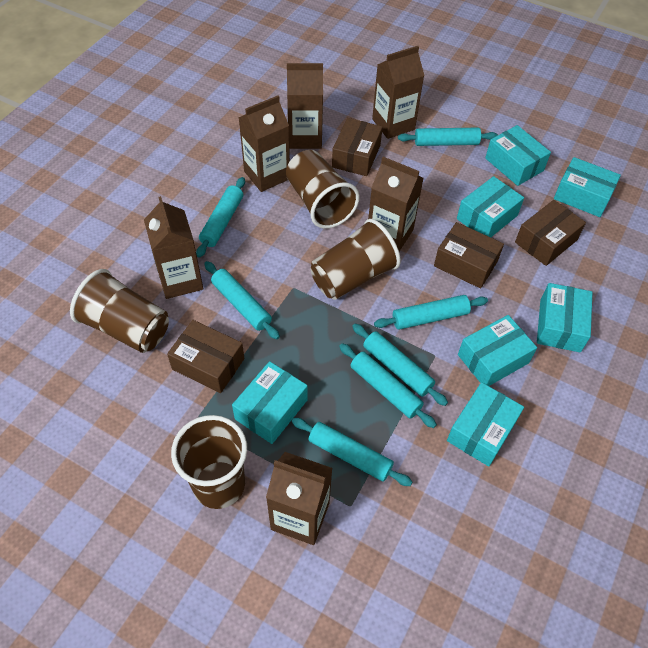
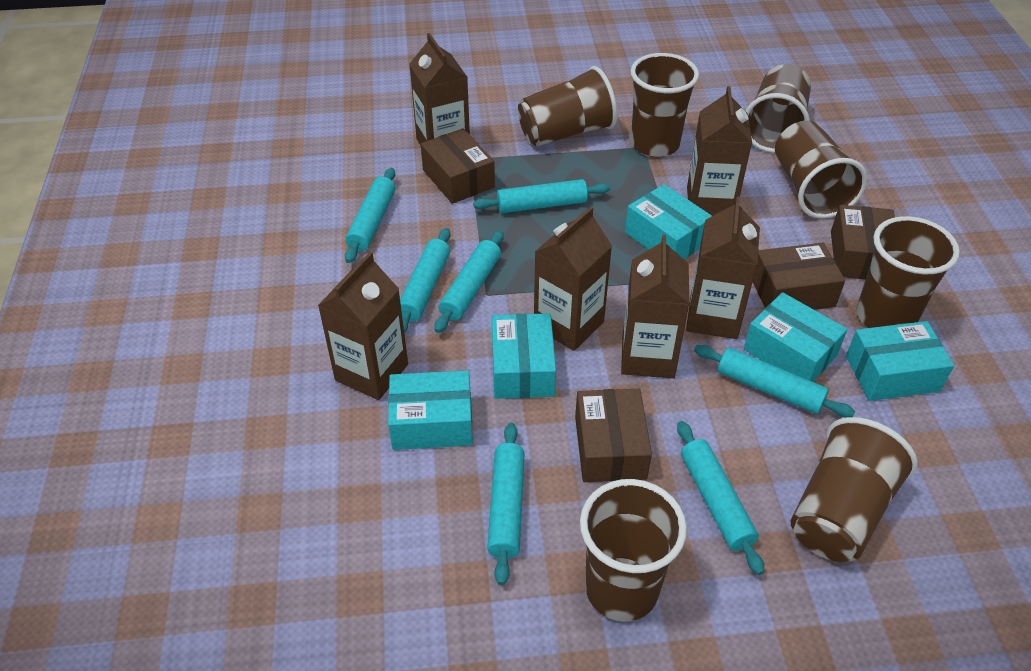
brown cup: [70,269,169,353] [171,415,247,509] [286,150,359,229] [310,219,401,300] = 4 -> [518,66,617,146] [580,479,687,621] [631,53,699,157] [746,64,811,153] [775,121,867,219] [791,417,918,562] [856,216,960,328] = 7
turquoise box: [232,361,308,444] [447,382,524,466] [457,176,524,237] [458,315,537,386] [485,125,551,186] [537,283,592,352] [554,157,621,217] = 7 -> [388,371,473,450] [492,313,556,399] [625,184,712,259] [744,292,847,382] [846,321,954,401] = 5

